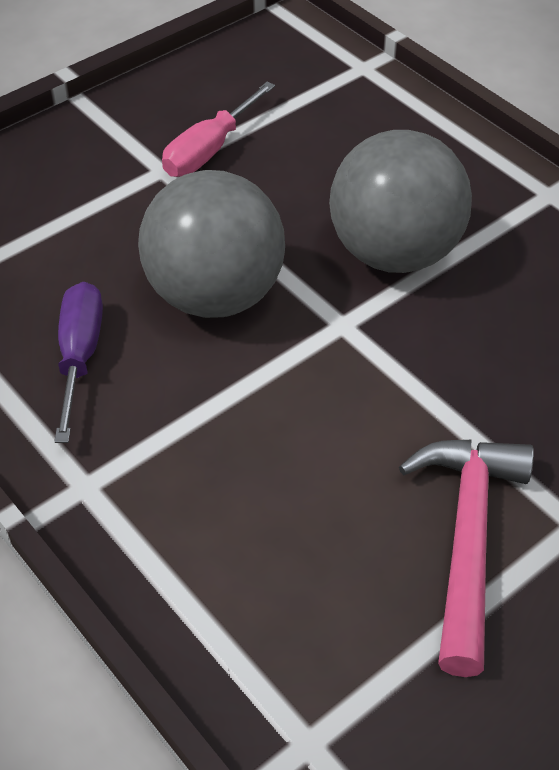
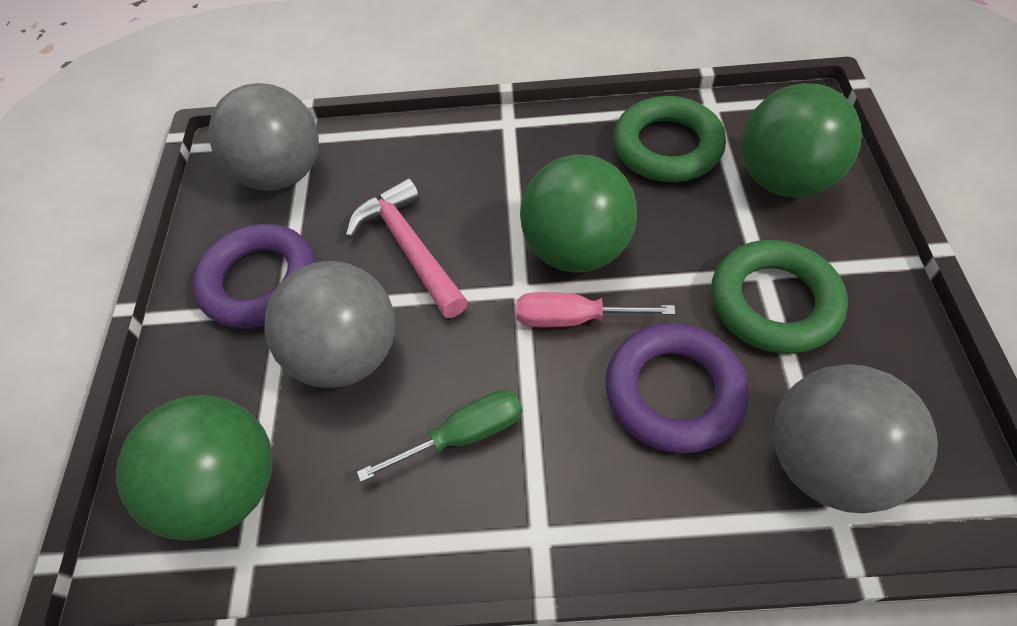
green ball: none = 0 -> [116,395,273,540] [520,155,637,272] [742,83,862,197] = 3
green ring: none = 0 -> [613,96,726,182] [711,240,848,354] = 2
green screwdriver: none = 0 -> [357,390,522,482] = 1
grey ball: [138,170,285,318] [329,130,472,273] = 2 -> [209,83,319,190] [264,261,395,388] [773,364,938,513] = 3
purple ring: none = 0 -> [192,224,316,329] [606,323,749,453] = 2
purple screwdriver: [54,282,103,443] = 1 -> none = 0

